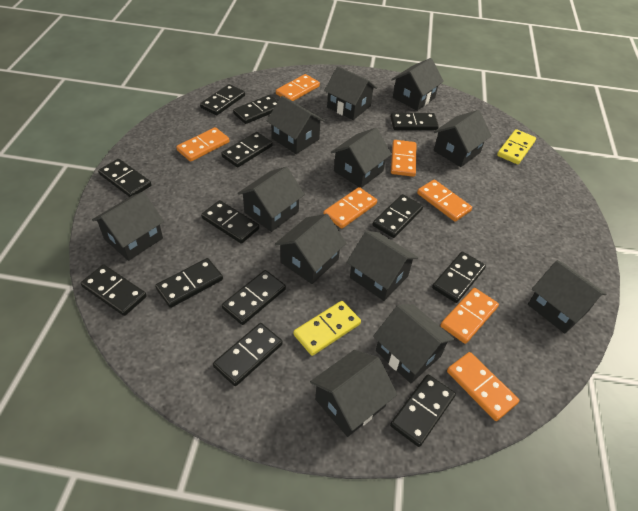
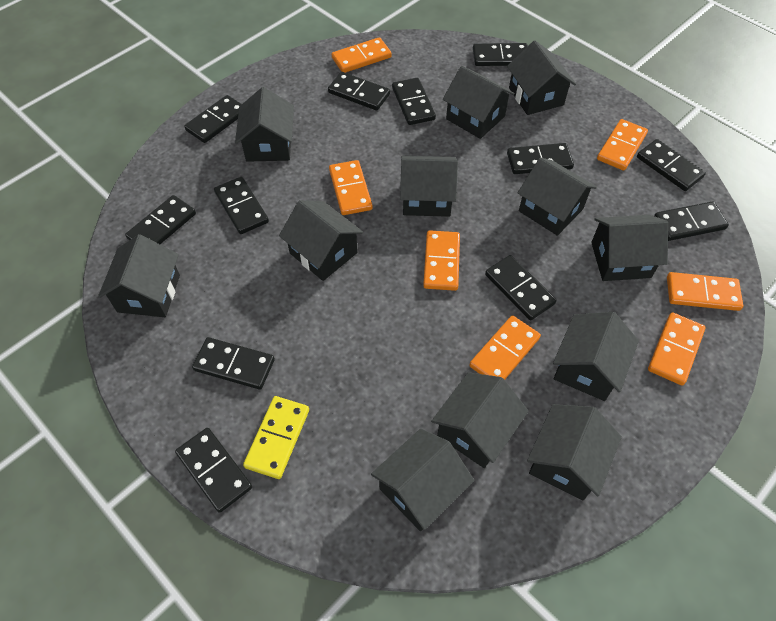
black domino: [81,265,147,316] [98,159,151,197] [155,258,223,308] [200,84,245,115] [201,200,259,244] [213,323,283,386] [221,132,273,167] [222,270,286,325] [233,95,278,124] [373,194,423,238] [390,113,439,130] [390,374,456,447] [432,251,486,303] = 13 -> [125,195,196,244] [175,428,252,513] [184,95,242,143] [192,337,275,390] [214,177,269,234] [328,72,390,110] [392,78,436,125] [473,43,528,66] [485,255,556,320] [507,143,574,174] [637,139,706,191] [654,201,729,241] = 12
yellow domino: [293,301,361,356] [497,129,536,164] = 2 -> [243,396,309,479] = 1

